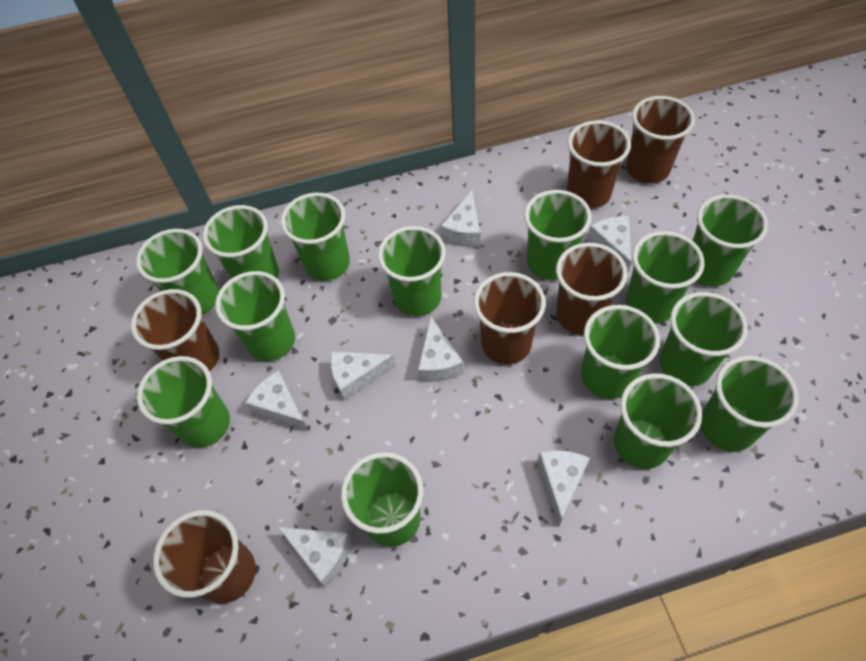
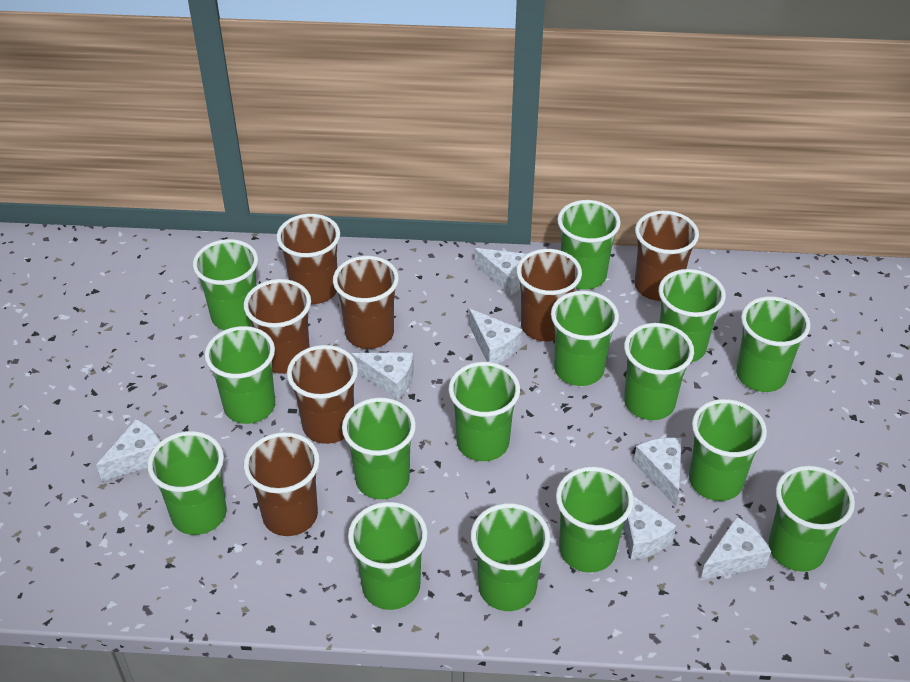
brown cup: [131,289,219,372] [153,510,256,604] [474,272,546,364] [556,243,627,335] [567,120,631,209] [626,96,695,184] = 6 -> [244,279,311,374] [244,432,320,536] [276,214,340,304] [287,345,358,444] [333,256,399,349] [516,249,582,341] [635,210,699,301] = 7
green cup: [136,229,219,315] [137,356,230,448] [203,205,279,279] [215,271,295,361] [281,192,350,281] [341,452,423,547] [378,226,446,316] [524,190,592,280] [581,305,660,399] [614,373,702,469] [626,231,704,324] [660,292,748,386] [692,194,768,286] [700,356,799,452] = 14 -> [147,431,227,535] [193,239,258,330] [204,326,275,424] [342,397,416,499] [348,502,428,610] [448,362,520,461] [471,503,550,611] [551,291,619,386] [556,466,634,573] [557,200,621,290] [624,323,694,420] [659,269,726,362] [689,399,767,501] [736,296,810,392] [768,466,855,572] = 15

